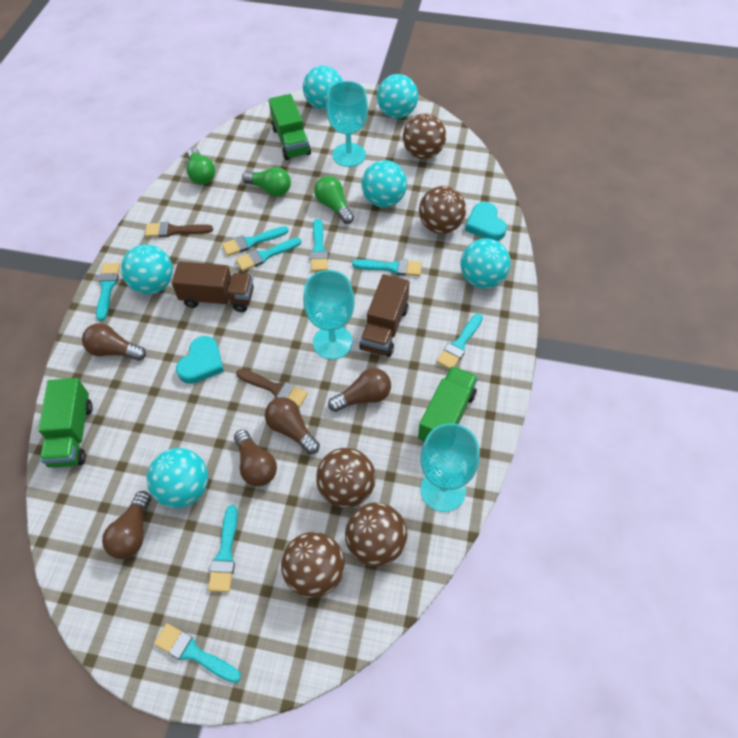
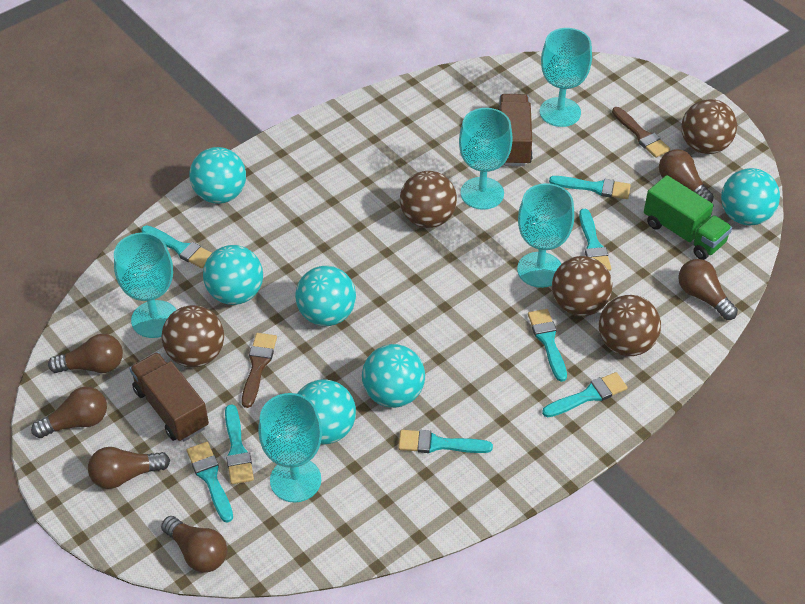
brown light bulb: [82,323,146,361] [102,491,151,559] [234,429,277,487] [265,397,320,454] [328,368,391,412] = 5 -> [31,387,107,438] [48,334,123,373] [88,447,170,489] [161,516,227,573] [659,149,714,203] [678,259,738,320] = 6
green light bulb: [186,148,215,184] [242,167,291,197] [314,176,354,224] = 3 -> none = 0
green truck: [38,378,93,468] [269,94,311,160] [418,366,478,443] = 3 -> [644,175,732,260] = 1
turquoise goblet: [303,270,355,360] [326,81,368,167] [420,423,480,512] = 3 -> [114,232,177,338] [258,393,322,502] [459,108,513,210] [517,183,574,288] [540,28,592,127] = 5
turquoise heart: [176,336,224,384] [465,202,507,241] = 2 -> none = 0

